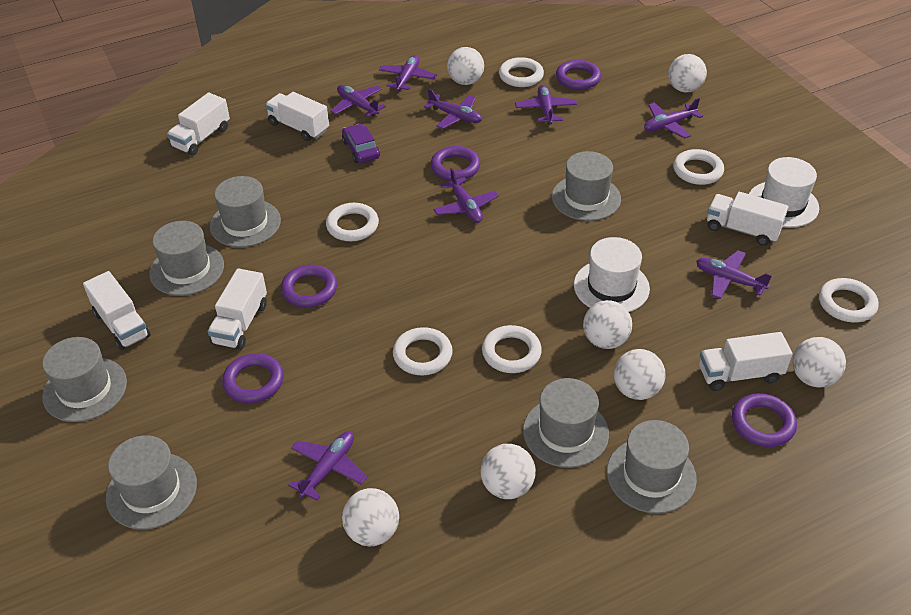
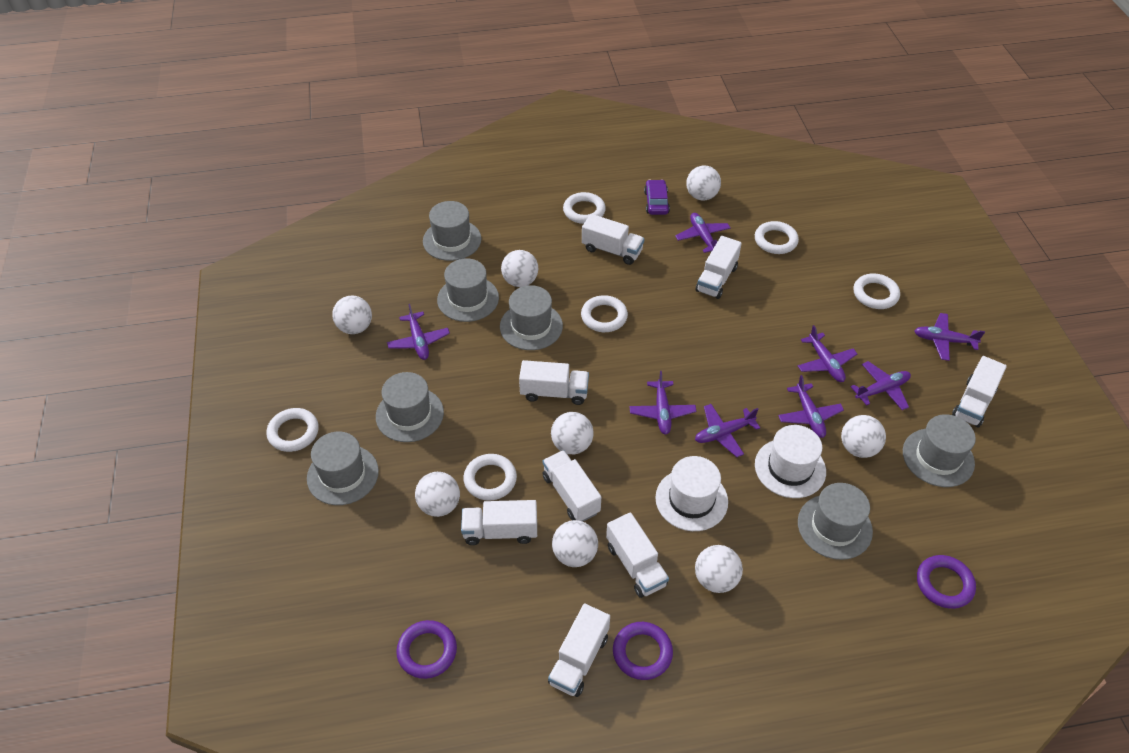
purple ring: [222,353,284,403] [281,265,337,308] [431,146,480,181] [556,60,601,90] [732,393,797,447] = 5 -> [396,620,457,679] [613,622,673,680] [917,555,976,609] = 3
white ball: [342,488,399,546] [447,47,484,85] [480,444,536,499] [583,300,632,349] [614,349,665,400] [668,54,707,92] [792,337,846,387] = 7 -> [332,295,372,334] [415,472,460,517] [501,250,538,287] [551,412,594,454] [552,520,598,567] [686,166,721,200] [695,545,743,593] [841,415,886,458] = 8
white truck: [83,271,151,350] [167,92,230,155] [208,268,267,350] [265,92,329,141] [699,332,793,391] [707,192,788,246] = 6 -> [461,500,537,545] [519,360,589,405] [542,450,601,522] [548,604,610,697] [582,214,644,265] [606,512,669,598] [696,236,742,299] [952,356,1007,428] = 8

